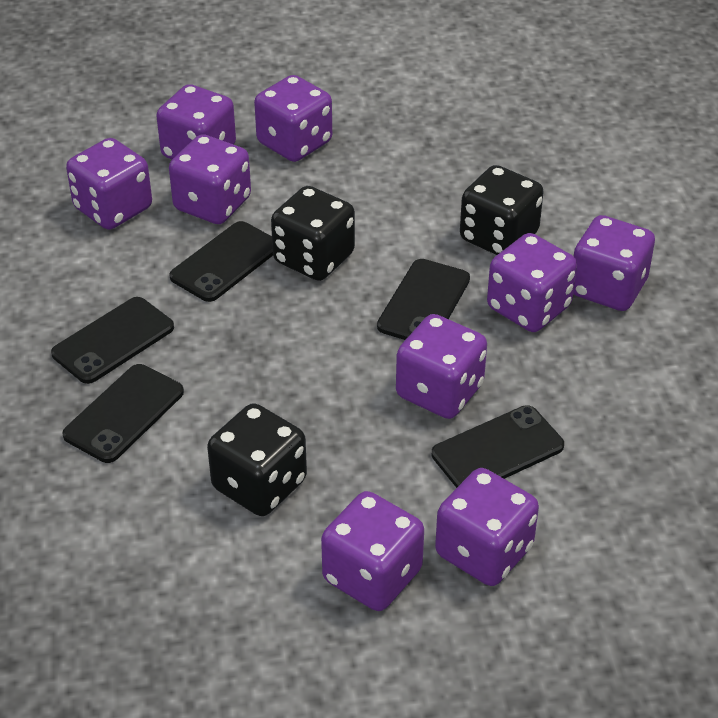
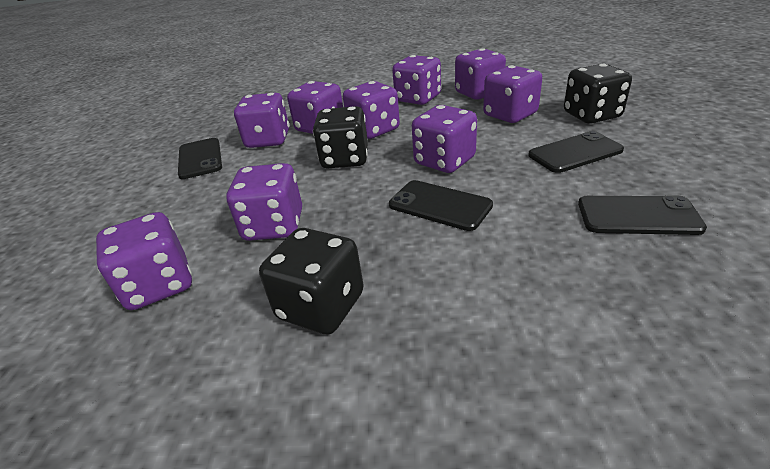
black phone: [51,297,174,384] [62,364,184,463] [169,221,273,302] [377,259,470,340] [432,405,564,488] = 5 -> [178,138,222,179] [389,180,493,231] [528,131,624,173] [578,196,707,235] = 4

